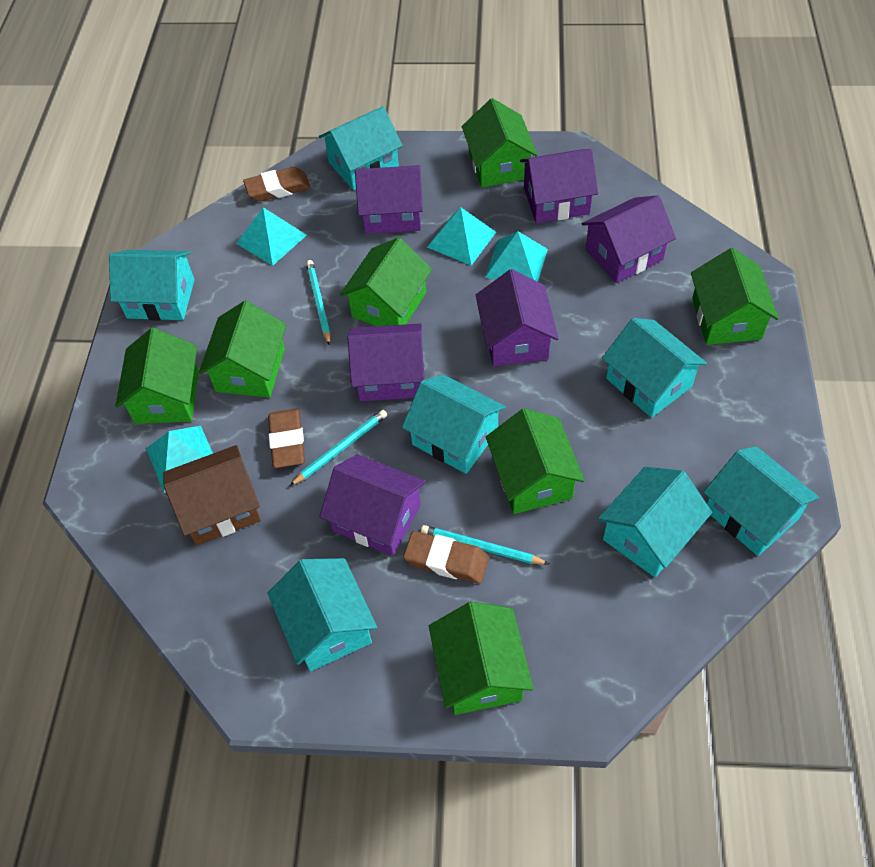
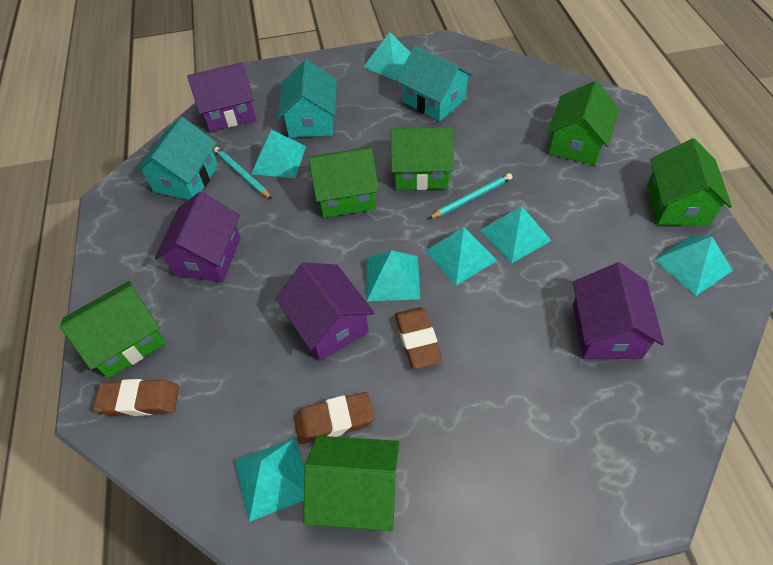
brown house: [164,445,261,546] = 1 -> none = 0
green house: [115,327,199,424] [199,301,286,398] [340,237,432,326] [429,602,534,715] [462,98,538,188] [486,408,585,514] [691,248,779,345] = 7 -> [60,281,166,379] [304,436,399,531] [309,147,379,218] [390,127,454,190] [548,81,619,165] [647,138,732,226] = 6
purple house: [320,454,426,556] [347,323,425,401] [355,165,423,234] [476,269,559,367] [520,149,598,223] [582,195,676,283] = 6 -> [154,192,240,282] [187,62,256,132] [276,262,374,361] [573,262,664,359] = 4
turquoise house: [109,250,195,321] [267,558,377,671] [319,106,403,190] [402,375,506,474] [598,466,712,577] [602,318,707,418] [703,446,819,556] = 7 -> [135,117,218,200] [278,59,337,138] [397,46,474,121] = 3
turquoise pencil: [290,410,387,486] [306,260,331,346] [421,525,549,565] = 3 -> [214,147,272,199] [428,173,513,219] = 2
turquoise pyramid: [146,426,213,493] [236,207,307,266] [427,207,496,266] [485,231,548,282] = 4 -> [235,438,304,522] [252,130,306,178] [363,32,411,81] [367,250,420,301] [425,227,497,285] [480,206,552,264] [654,236,733,296] = 7

